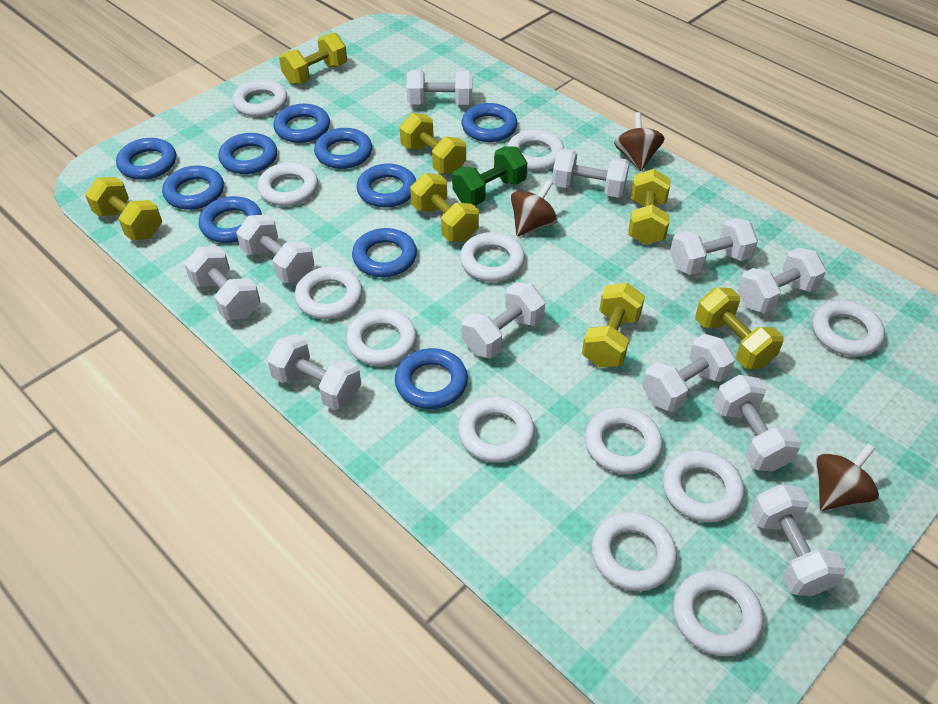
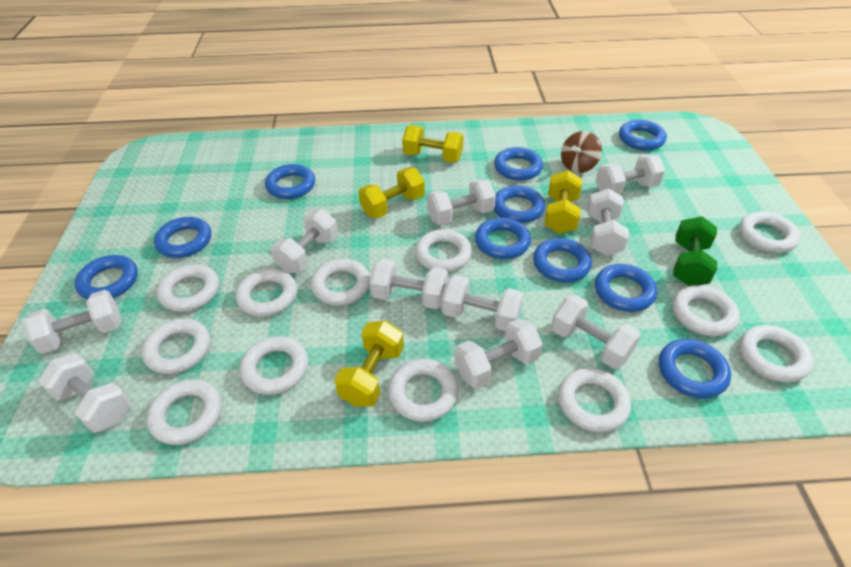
brown spinning top: [511,180,557,236] [614,112,665,171] [816,444,879,511] = 3 -> [561,131,602,173] = 1
white dumbbell: [184,246,260,320] [237,215,314,283] [267,334,361,410] [407,70,472,105] [462,282,546,359] [552,149,630,198] [642,334,735,412] [670,218,758,275] [714,375,801,472] [737,248,826,314] [750,484,846,596] = 11 -> [23,290,122,354] [38,353,131,433] [270,209,338,273] [369,259,448,309] [427,179,496,226] [441,275,523,331] [455,318,543,389] [551,295,641,369] [587,188,629,256] [596,155,665,195] = 10
yellow dumbbell: [85,177,162,240] [279,32,347,85] [400,113,466,174] [410,173,479,242] [582,283,645,368] [628,169,670,245] [695,287,784,369] = 7 -> [334,320,404,407] [359,168,425,218] [402,125,464,163] [545,170,582,234] = 4

